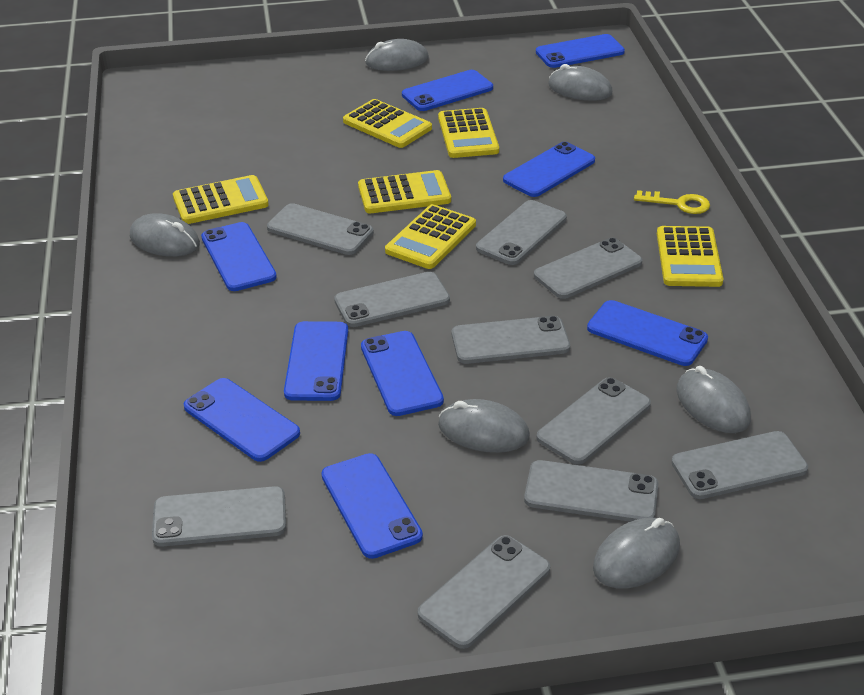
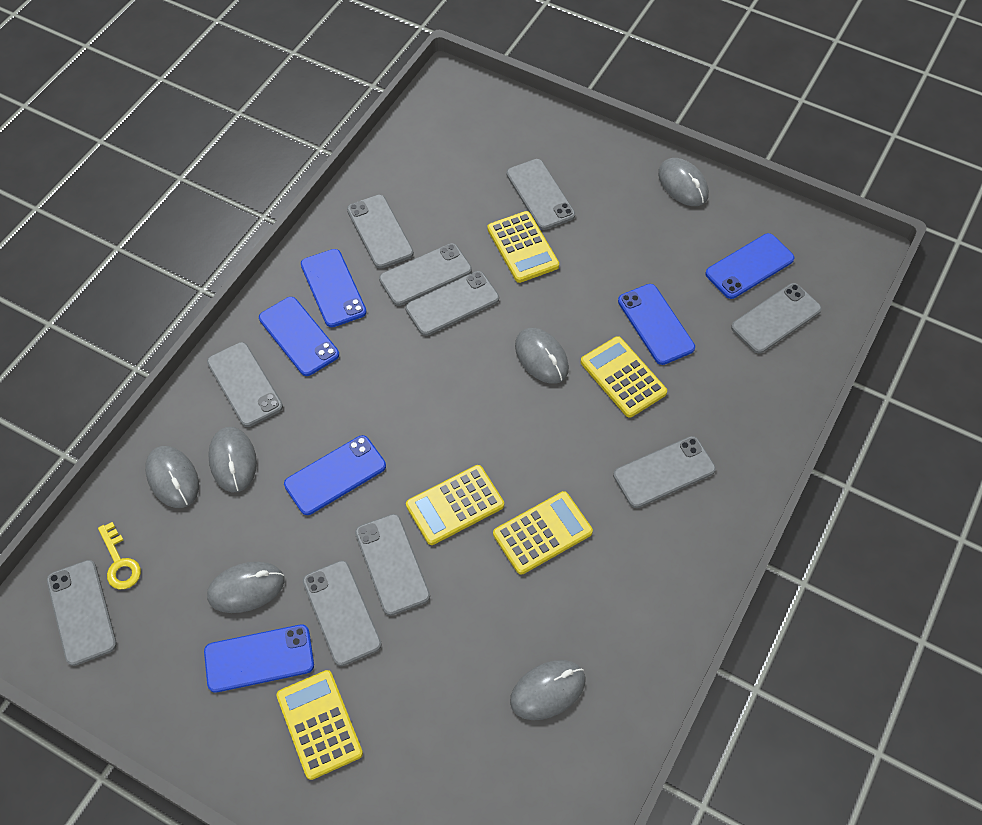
blue phone: [184,378,300,462] [201,222,277,291] [284,321,348,401] [321,453,423,559] [361,331,444,416] [402,70,493,111] [503,142,595,197] [536,34,625,68] [587,300,708,366] = 9 -> [204,625,314,693] [259,297,339,376] [284,435,386,515] [301,249,366,327] [618,284,695,365] [705,233,794,299] = 6
yellow calculator: [173,175,269,224] [343,99,432,148] [358,170,451,213] [385,204,476,269] [438,108,499,158] [657,226,723,287] = 6 -> [277,670,363,780] [406,465,504,545] [487,211,559,283] [493,491,593,575] [581,336,667,418] = 5

